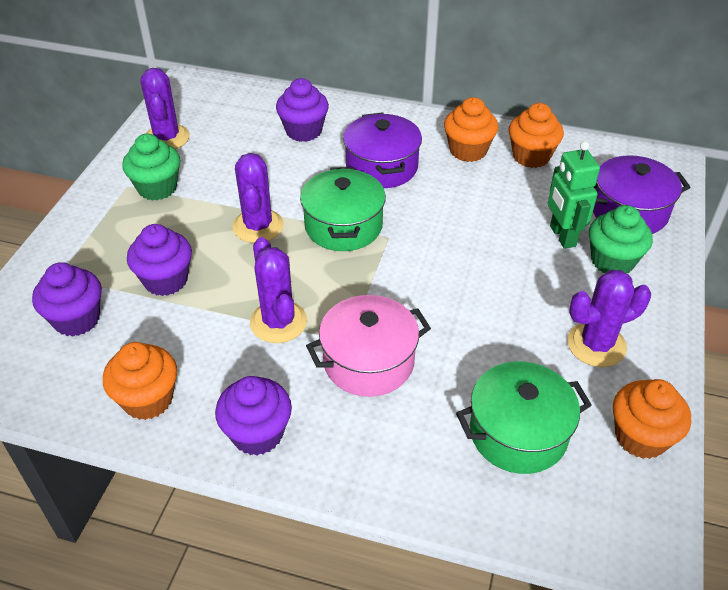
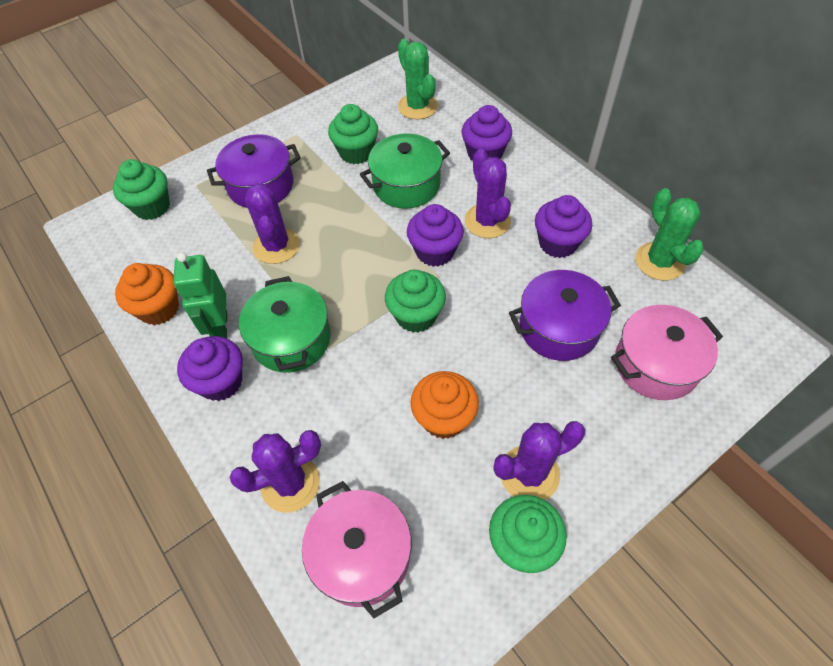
green cactus: none = 0 -> [398,39,438,120] [635,188,704,280] = 2
green cupcake: [122,134,180,201] [589,205,653,273] = 2 -> [113,159,170,220] [328,104,378,164] [385,270,446,333] [489,495,567,573] = 4
orange cupcake: [103,342,177,420] [444,97,498,162] [508,103,564,168] [613,379,691,459] = 4 -> [115,263,179,325] [411,371,479,439] = 2
pink pot: [306,295,431,397] = 1 -> [302,481,411,618] [611,305,723,400] = 2

